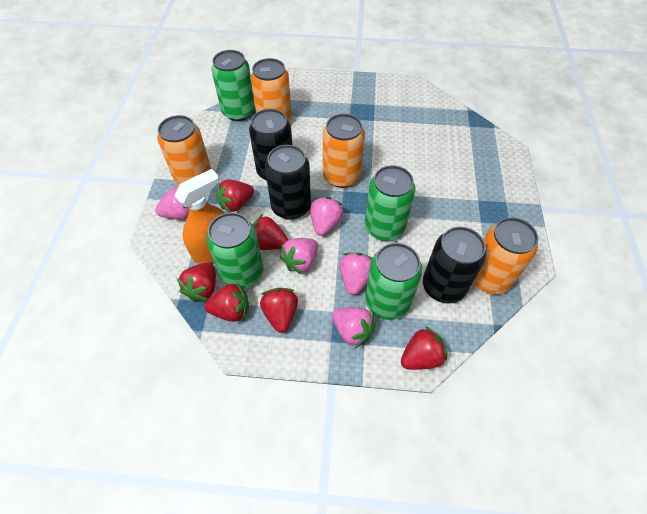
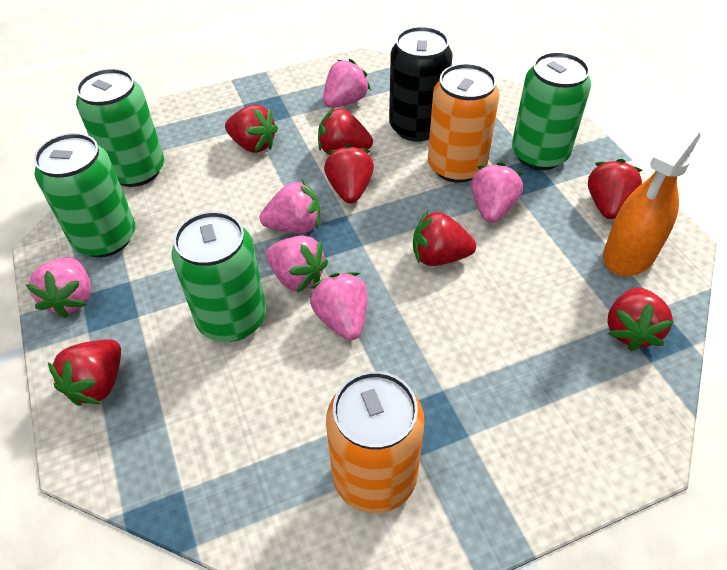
black can: [249,109,292,181] [265,145,311,220] [423,227,486,304] = 3 -> [389,26,453,142] = 1
orange can: [157,115,211,186] [250,58,292,121] [323,114,365,188] [473,217,539,294] = 4 -> [326,371,425,513] [428,63,500,183] = 2
pink strawberry: [155,187,189,220] [280,238,318,274] [310,197,343,236] [332,307,376,348] [339,253,372,295] = 5 -> [26,257,91,318] [260,180,320,233] [266,236,328,293] [310,272,367,340] [323,59,371,108] [471,162,523,223] = 6
red strawberry: [177,263,216,302] [204,282,249,322] [216,180,254,212] [253,214,288,250] [260,288,298,333] [401,326,447,370] = 6 -> [48,339,121,406] [225,105,278,153] [318,107,373,153] [324,144,374,204] [413,210,476,266] [588,159,643,219] [608,287,674,351] = 7

